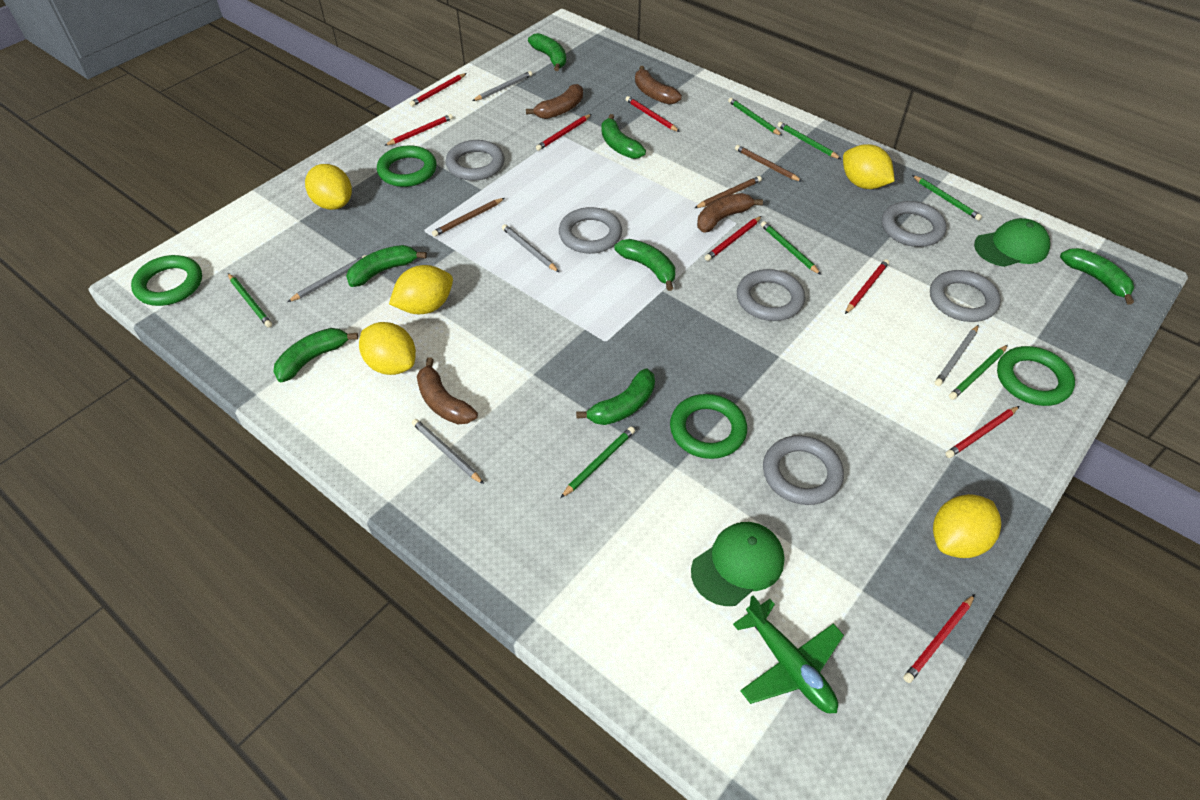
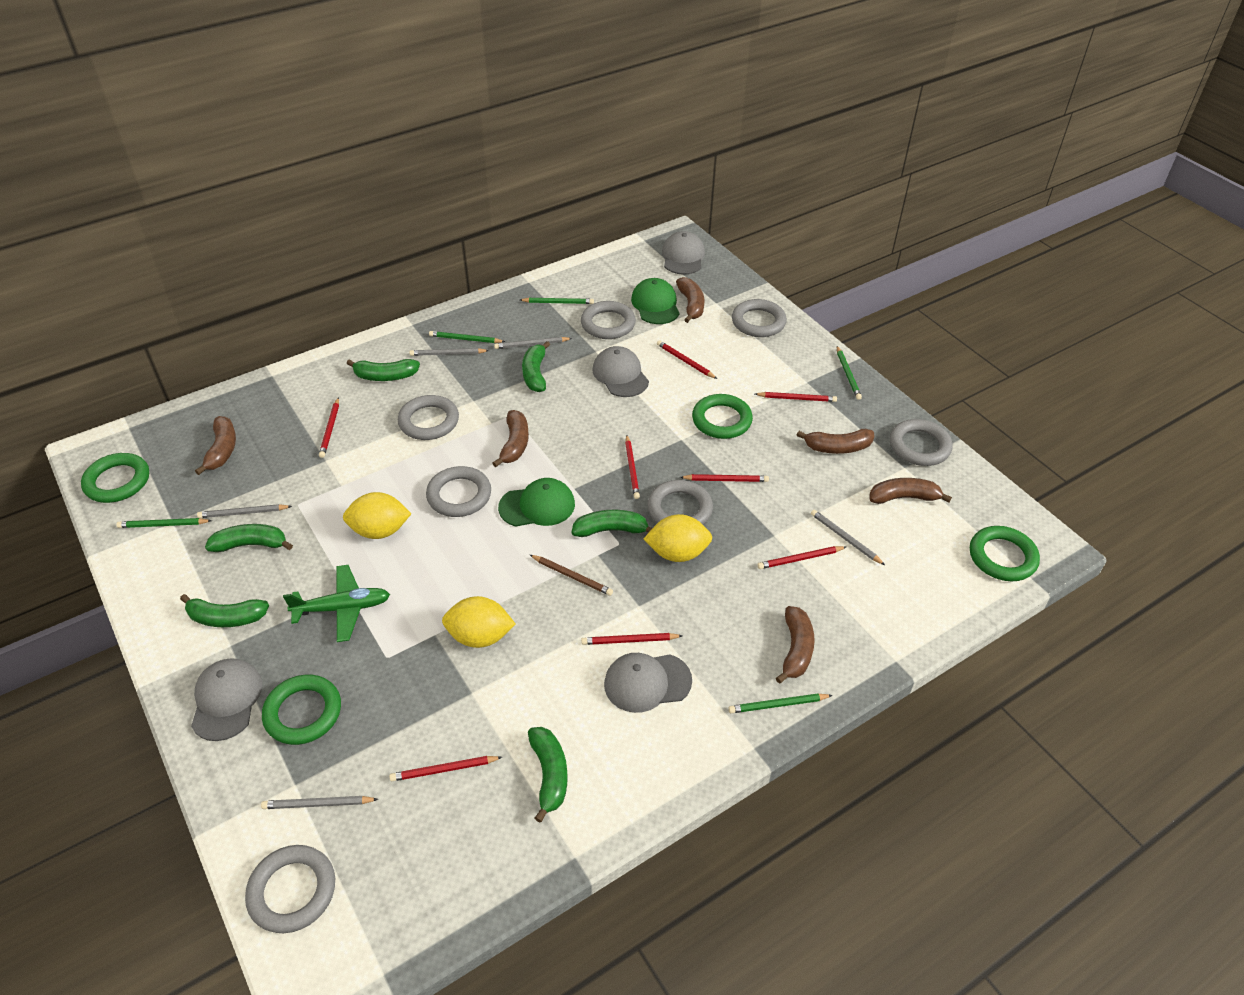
brown banana: [417,357,478,424] [526,84,583,119] [635,66,682,105] [697,193,763,233] = 4 -> [195,416,236,475] [493,410,529,467] [676,277,704,323] [776,606,815,684] [797,429,874,454] [869,478,952,504] = 6
brown pencil: [432,198,504,237] [695,176,762,208] [735,145,803,182] = 3 -> [530,555,613,596] = 1
green banana: [273,328,358,382] [346,245,427,287] [528,33,566,71] [576,369,655,425] [601,114,646,159] [614,239,675,291] [1060,248,1134,305] = 7 -> [180,594,269,627] [205,524,293,552] [347,359,420,381] [522,341,550,392] [528,727,568,822] [572,510,652,537] = 6
green pencil: [228,273,272,327] [560,426,635,498] [728,98,782,136] [761,221,821,275] [777,122,841,159] [912,175,982,220] [949,345,1008,400] = 7 -> [116,518,212,528] [429,331,505,343] [520,298,594,304] [728,693,833,713] [837,346,862,400] = 5
grey cap: none = 0 -> [191,658,262,741] [593,346,649,397] [604,653,692,713] [662,231,705,275] = 4
grey ring: [445,140,505,181] [559,207,622,254] [737,269,805,321] [763,435,844,505] [882,201,947,247] [930,270,1001,322] = 6 -> [245,845,335,933] [398,395,459,440] [426,466,491,517] [581,301,636,339] [647,480,713,525] [732,299,787,337] [890,419,952,466] = 7
yellow lemon: [305,164,352,210] [359,322,416,375] [389,265,453,314] [843,144,895,189] [933,494,1001,558] = 5 -> [343,492,412,539] [442,596,515,648] [644,514,712,562] = 3

